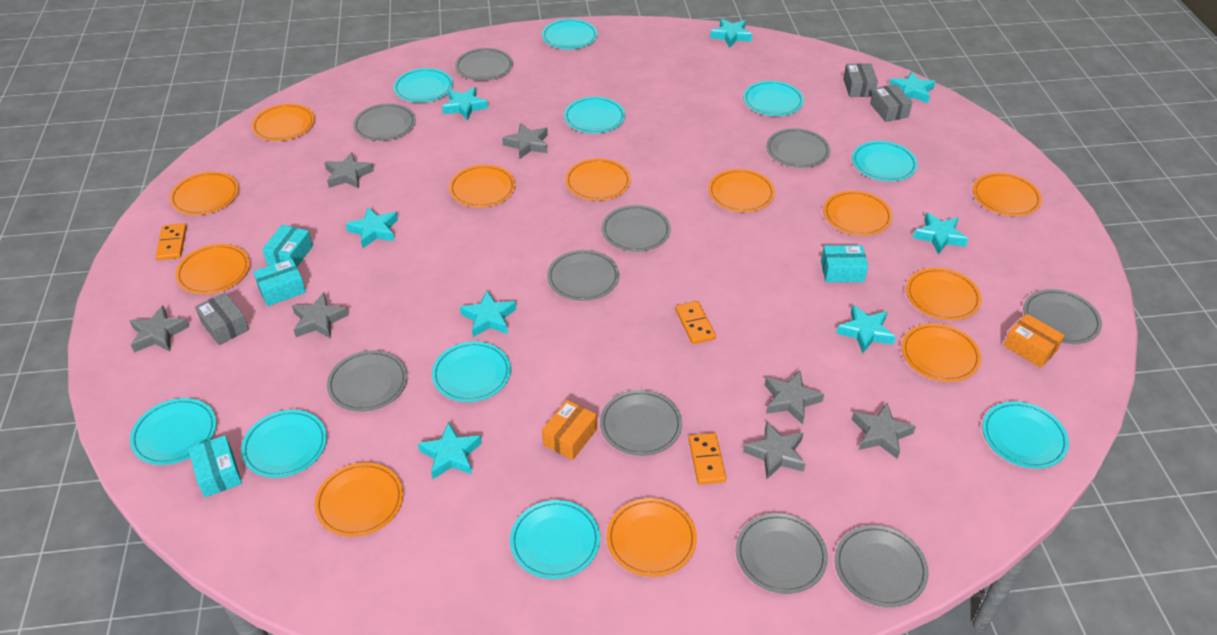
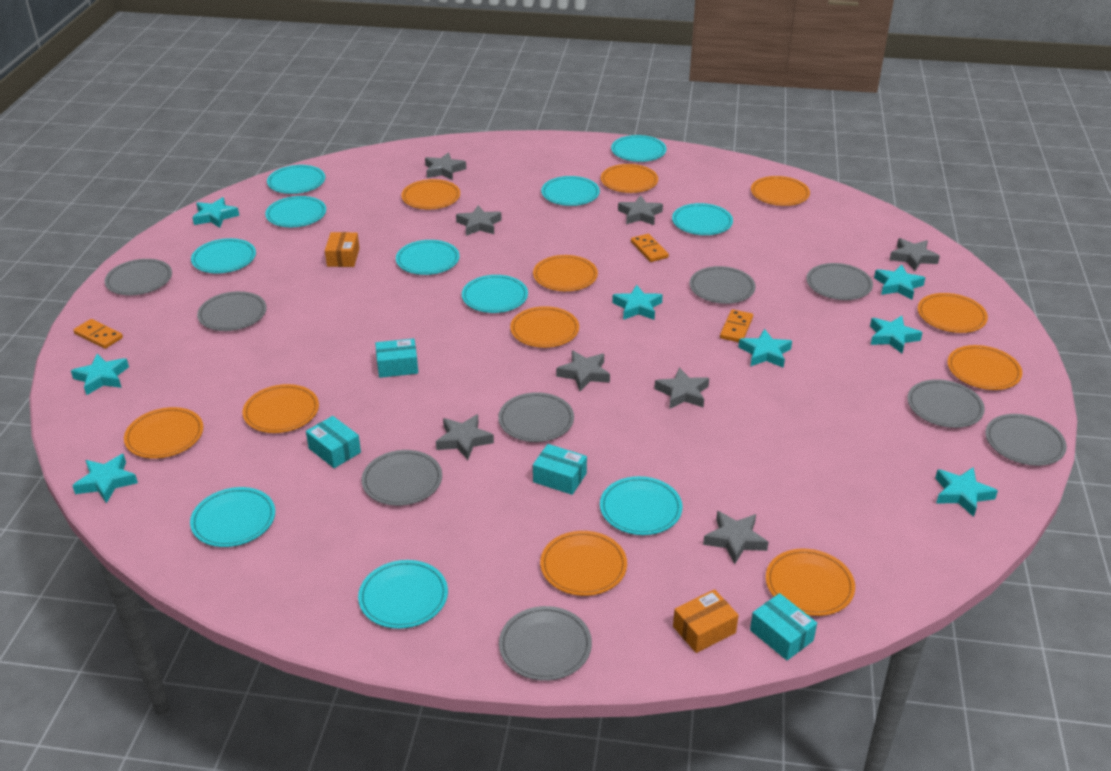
grey box: [195,292,249,345] [843,63,878,97] [870,84,913,122] = 3 -> none = 0
grey plate: [327,350,407,412] [353,103,416,141] [455,48,513,81] [547,250,619,301] [600,390,682,456] [602,205,671,252] [736,513,828,594] [766,128,830,168] [835,525,929,607] [1023,289,1102,344] = 10 -> [105,259,172,295] [197,291,267,331] [361,450,442,506] [498,392,574,442] [499,606,592,681] [689,266,756,304] [806,263,873,300] [907,379,985,428] [985,414,1067,466] = 9
grey star: [129,305,189,353] [292,293,349,339] [324,152,374,189] [502,123,548,159] [743,421,806,479] [765,371,824,424] [852,403,916,459] = 7 -> [425,152,466,180] [436,414,494,460] [456,206,502,236] [556,350,610,391] [618,195,663,225] [654,367,709,409] [703,511,768,564] [890,238,940,271] = 8
orange plate: [170,172,239,215] [175,244,250,294] [251,104,315,141] [314,462,403,537] [449,165,515,208] [565,158,631,201] [607,498,697,577] [708,169,775,212] [823,191,892,236] [902,323,981,382] [906,268,982,321] [973,173,1042,216] = 12 -> [124,407,203,459] [242,384,319,433] [401,179,460,209] [510,306,579,348] [533,255,598,291] [540,531,627,596] [601,164,658,193] [751,176,810,206] [766,549,855,616] [918,293,988,333] [947,345,1022,390] = 11
turquoise plate: [130,398,216,465] [241,410,327,478] [393,68,453,103] [432,341,511,402] [510,500,600,579] [542,19,598,50] [564,97,625,134] [743,81,804,116] [852,141,918,181] [982,401,1069,469] = 10 -> [190,487,275,547] [191,238,256,273] [265,196,326,227] [267,165,325,194] [358,560,448,629] [396,240,460,275] [462,275,528,313] [541,176,600,206] [600,476,682,535] [611,135,666,162] [672,203,733,235] = 11

